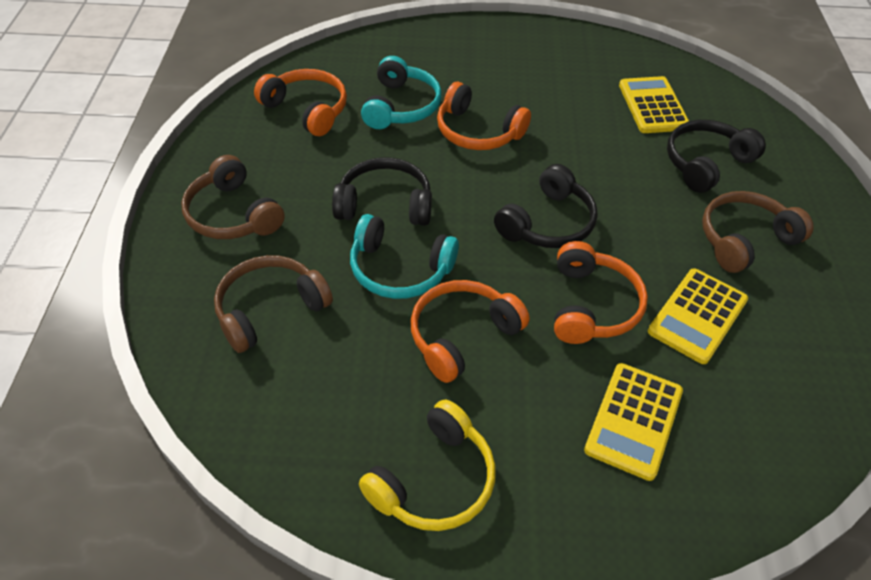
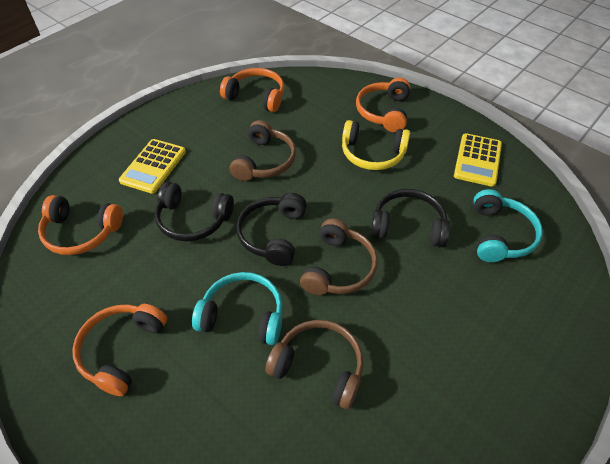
yellow calculator: [584,363,683,481] [619,76,689,133] [648,268,748,364] = 3 -> [119,139,186,194] [454,133,502,187] = 2

